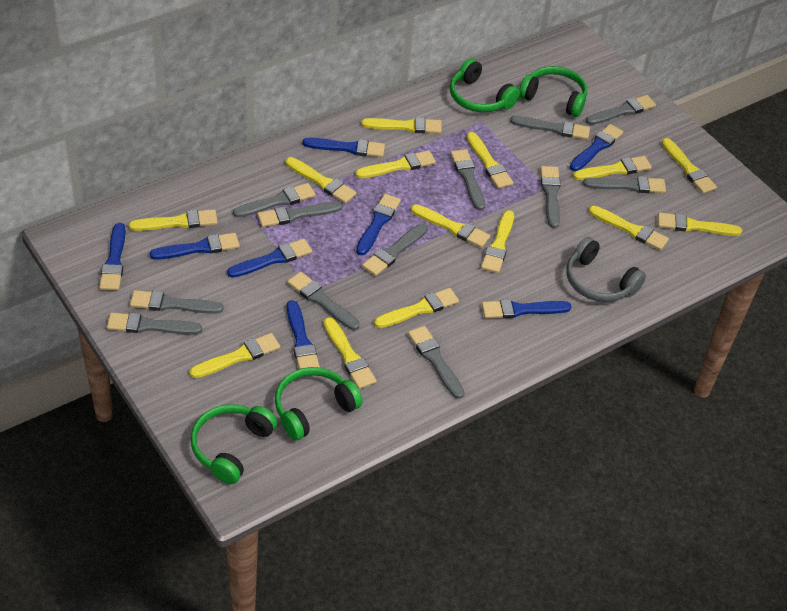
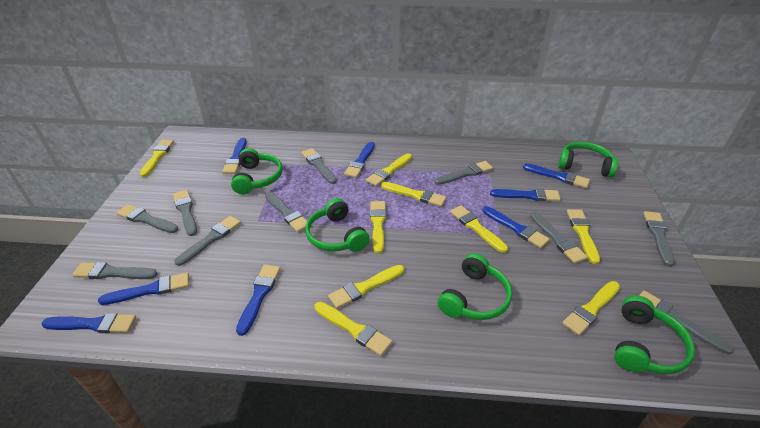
green headphones: [191,404,277,484] [275,367,363,441] [450,58,520,112] [519,66,587,117] = 4 -> [231,148,283,194] [305,198,370,252] [438,253,512,320] [558,142,618,178] [614,295,695,374] = 5
grey brush: [107,313,202,335] [130,290,223,314] [233,183,316,217] [257,201,343,227] [287,272,360,330] [362,223,428,276] [408,326,465,399] [451,149,485,210] [510,116,590,140] [540,166,561,228] [583,176,666,193] [586,95,656,125] = 12 -> [72,262,157,279] [117,204,178,233] [173,190,197,236] [175,216,241,266] [265,192,307,232] [301,148,337,184] [435,161,493,185] [530,212,588,264] [639,290,734,354] [643,211,675,266] = 10
grey headphones: [567,237,646,302] = 1 -> none = 0
yellow brush: [129,209,218,231] [189,333,280,378] [286,157,357,203] [324,317,377,389] [355,150,436,178] [361,117,442,134] [374,288,459,328] [411,204,490,248] [467,132,513,189] [481,210,514,273] [573,156,652,180] [589,206,669,250] [658,212,742,236] [662,138,717,194] = 14 -> [140,140,174,177] [314,302,392,356] [328,265,404,309] [366,153,412,186] [370,201,386,254] [381,182,446,207] [450,205,508,253] [562,281,620,336] [567,209,600,264] = 9

